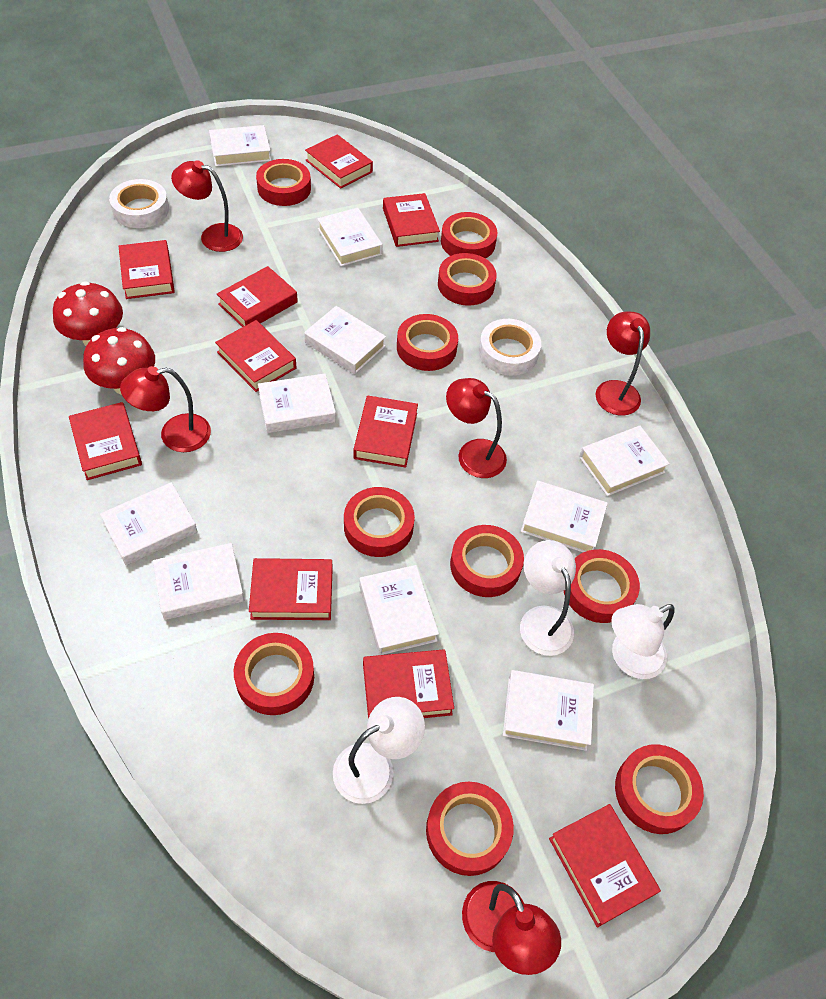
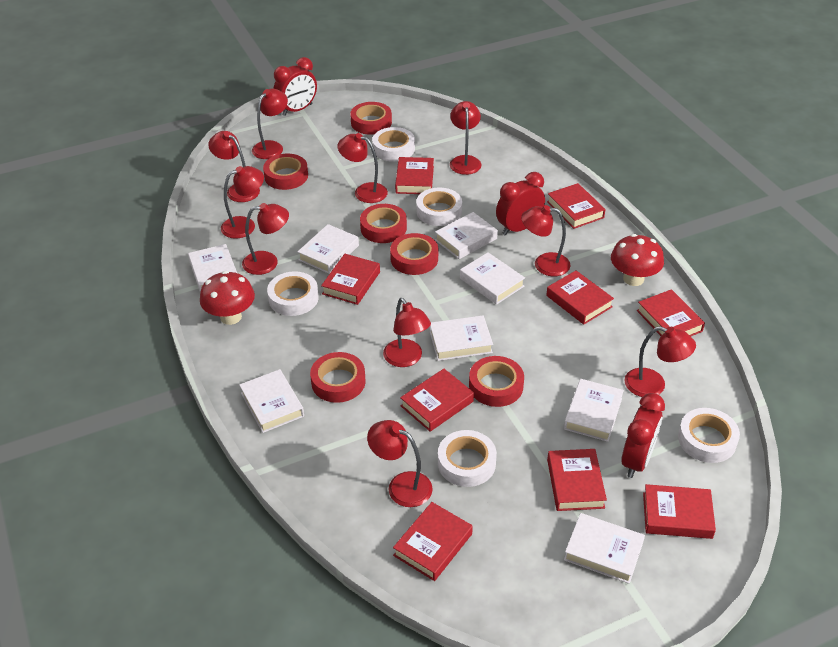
red book: [69,402,142,480] [118,240,175,299] [215,320,296,392] [217,266,298,327] [249,558,333,620] [305,134,373,189] [353,395,418,468] [363,649,454,718] [383,193,440,247] [549,804,661,927] = 10 -> [321,254,380,305] [393,502,473,581] [395,157,434,194] [400,369,474,432] [546,270,614,325] [547,183,606,229] [547,449,607,511] [637,289,705,336] [643,484,716,539] = 9
red clock: none = 0 -> [273,57,317,116] [496,172,545,236] [621,393,665,478] = 3
red lamp: [120,366,211,452] [171,160,243,252] [446,378,507,478] [462,881,561,975] [596,311,650,416] = 5 -> [208,131,260,202] [221,166,264,239] [242,203,289,275] [252,89,288,159] [337,133,388,203] [367,420,433,507] [383,298,431,367] [450,101,481,175] [521,205,571,276] [624,326,696,397] = 10
red tape: [234,633,314,715] [256,159,311,206] [344,487,415,557] [397,314,458,371] [426,782,514,876] [438,253,496,306] [441,212,498,259] [450,525,524,597] [564,549,640,623] [615,744,704,834] = 10 -> [263,154,308,190] [310,352,366,403] [350,102,392,135] [360,204,407,243] [390,233,438,275] [469,356,524,407] = 6
white book: [100,482,198,565] [153,543,244,620] [209,125,271,167] [258,373,336,433] [304,306,386,374] [317,208,383,266] [359,565,439,655] [503,670,594,751] [521,481,608,552] [579,426,670,496] = 10 -> [188,244,237,292] [239,369,304,433] [298,224,359,274] [429,315,493,361] [435,212,498,259] [460,252,525,305] [564,379,624,442] [564,513,645,584] = 8
white lamp: [333,697,425,804] [520,540,576,656] [611,604,675,679] = 3 -> none = 0
white tape: [109,179,169,228] [479,319,541,375] = 2 -> [267,271,319,316] [372,127,415,162] [416,188,462,226] [438,430,497,487] [678,408,740,463] = 5

